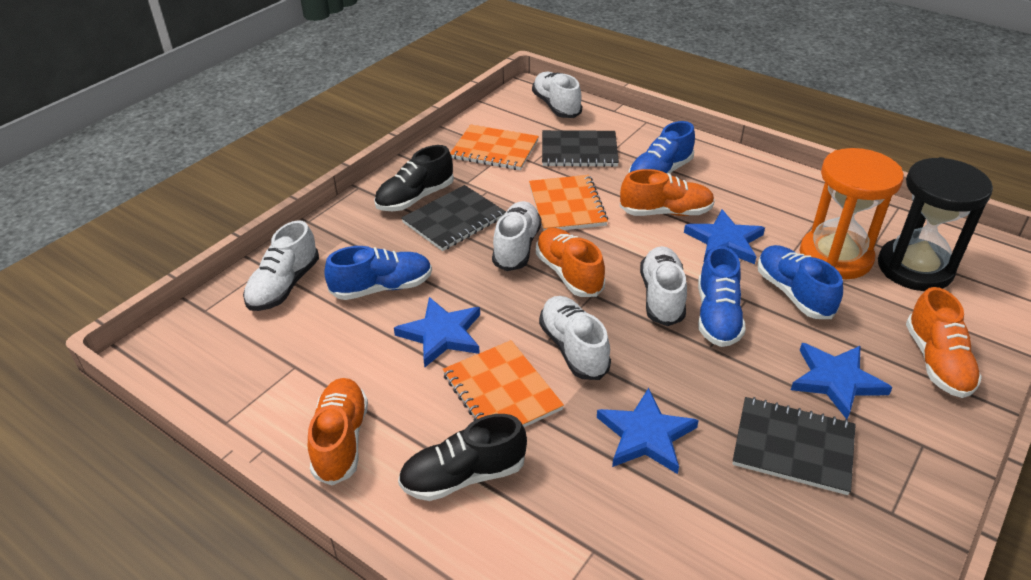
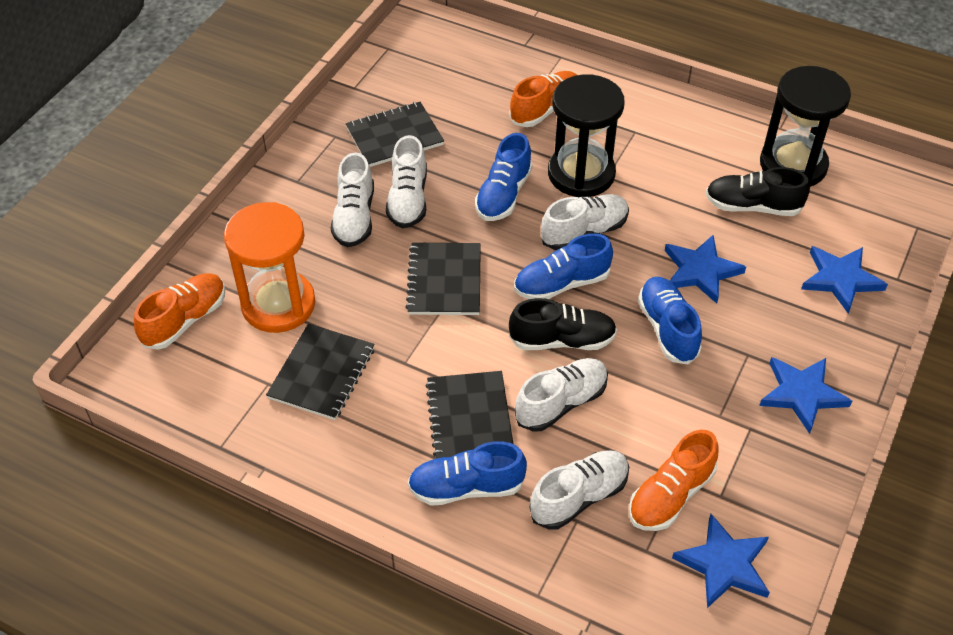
black hourglass: [878,157,993,291] = 1 -> [548,74,625,197] [760,66,851,187] = 2
black notebook: [401,185,506,251] [542,130,619,167] [732,397,856,495] = 3 -> [266,324,375,420] [346,102,444,167] [406,243,481,315] [425,371,513,459] = 4
orange notebook: [443,340,564,427] [450,125,539,170] [529,175,608,231] = 3 -> none = 0
orange shoe: [308,378,368,486] [536,228,605,297] [620,169,715,216] [906,287,982,398] = 4 -> [134,273,225,350] [509,71,577,127] [629,430,719,531] = 3

